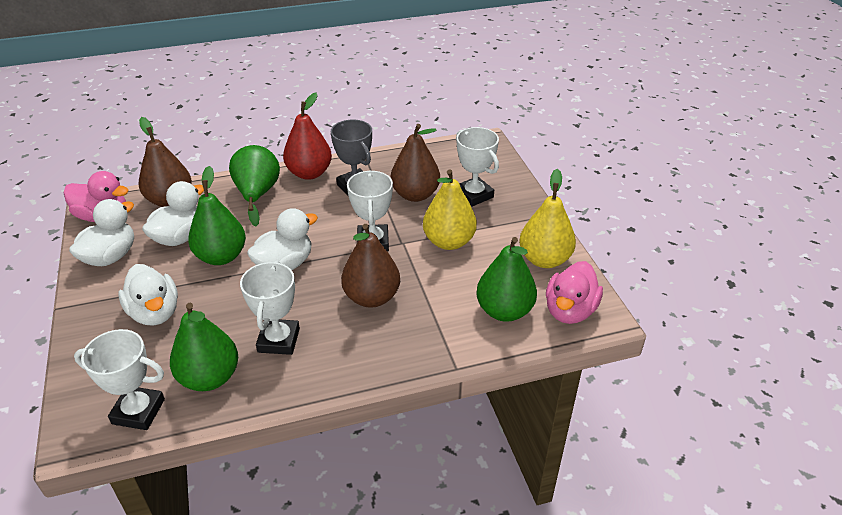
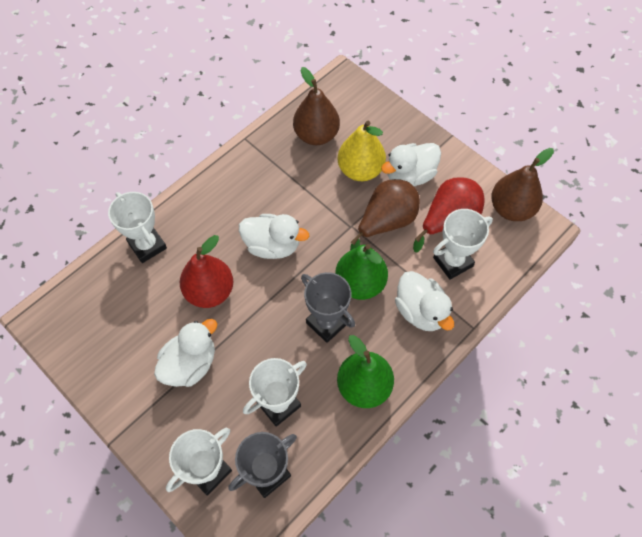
green pear: [170,303,238,391] [188,166,246,265] [229,145,280,226] [476,237,537,322] = 4 -> [335,244,388,300] [337,335,394,408] = 2
grey trophy: [331,119,372,195] = 1 -> [228,432,297,498] [301,272,355,343] = 2
pink duck: [64,171,129,222] [546,261,603,324] = 2 -> none = 0
red pear: [283,92,332,180] = 1 -> [180,235,233,308] [413,177,484,252] = 2
yellow pear: [423,169,477,250] [519,169,576,268] = 2 -> [338,121,386,181] = 1

